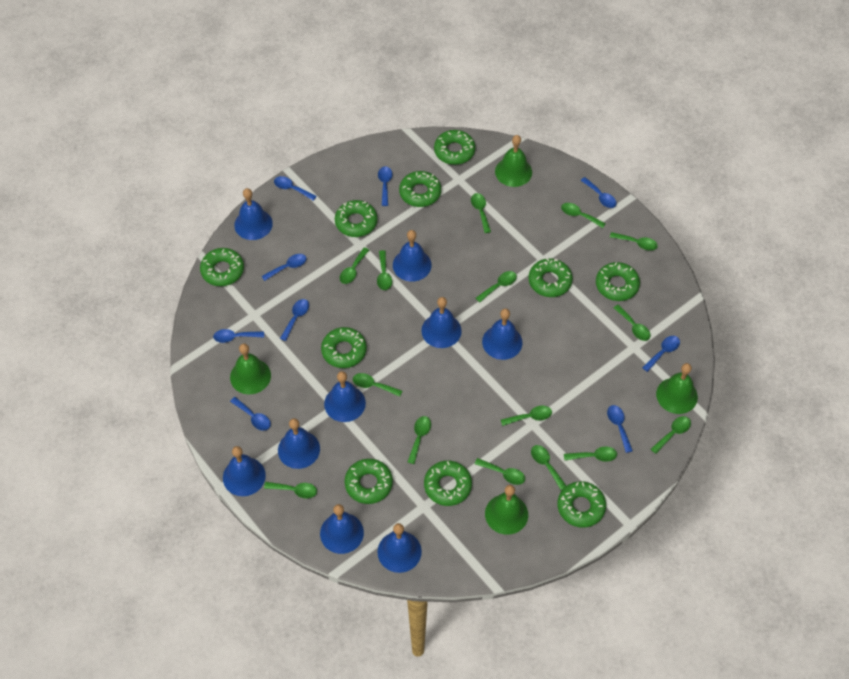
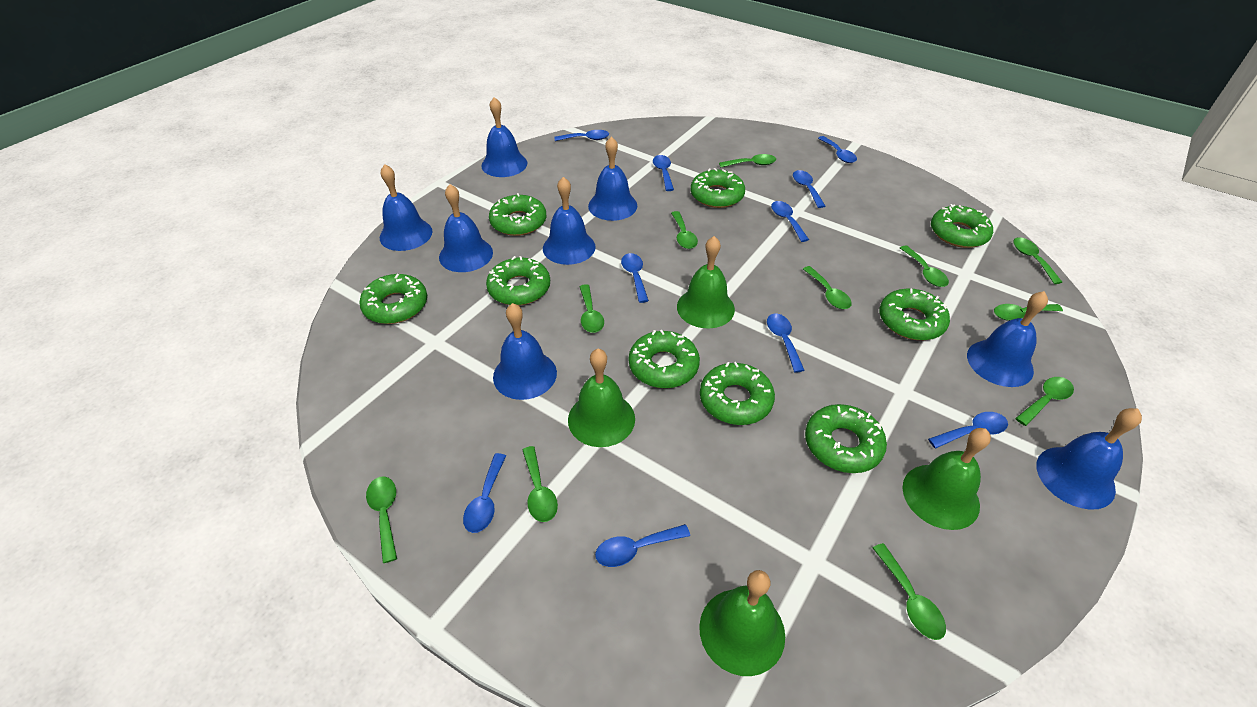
blue bell: [223,446,266,496] [234,188,273,240] [278,418,320,469] [320,504,364,554] [324,371,366,422] [378,523,422,573] [393,230,432,282] [421,297,462,348] [482,309,523,360] = 9 -> [380,164,432,251] [439,184,493,272] [481,97,527,177] [493,303,557,400] [543,177,596,265] [588,136,637,221] [967,291,1048,387] [1036,408,1142,510] = 8
blue spoon: [213,329,264,343] [230,397,271,431] [261,254,307,281] [274,176,317,201] [280,299,309,341] [378,166,393,206] [580,177,617,208] [607,405,633,453] [642,336,680,372] = 9 -> [463,453,506,533] [554,130,609,141] [595,524,690,567] [621,253,649,303] [653,155,674,191] [767,314,805,372] [771,201,809,242] [793,170,825,208] [818,136,857,163] [928,412,1008,448] = 10
green donut: [200,248,244,286] [321,327,367,368] [335,200,378,237] [344,459,393,504] [399,171,441,207] [424,460,472,506] [434,130,475,165] [528,258,573,297] [557,481,606,528] [596,262,640,301] = 10 -> [359,274,427,324] [486,256,550,306] [489,193,546,236] [629,330,700,388] [691,168,745,208] [700,362,775,425] [805,404,887,473] [879,288,950,340] [931,204,993,248] = 9
green spoon: [264,482,317,498] [340,248,369,284] [353,373,402,397] [377,250,392,290] [408,416,431,464] [471,193,491,233] [475,458,525,485] [476,271,517,303] [501,406,552,426] [531,445,566,490] [561,203,606,228] [564,447,617,462] [610,232,658,251] [614,304,651,341] [651,416,691,454] = 15 -> [366,476,397,563] [522,446,558,522] [580,284,604,333] [671,211,698,249] [719,154,776,168] [803,266,852,309] [873,543,946,640] [900,245,949,287] [994,304,1063,321] [1013,237,1062,284] [1015,377,1074,426] = 11

